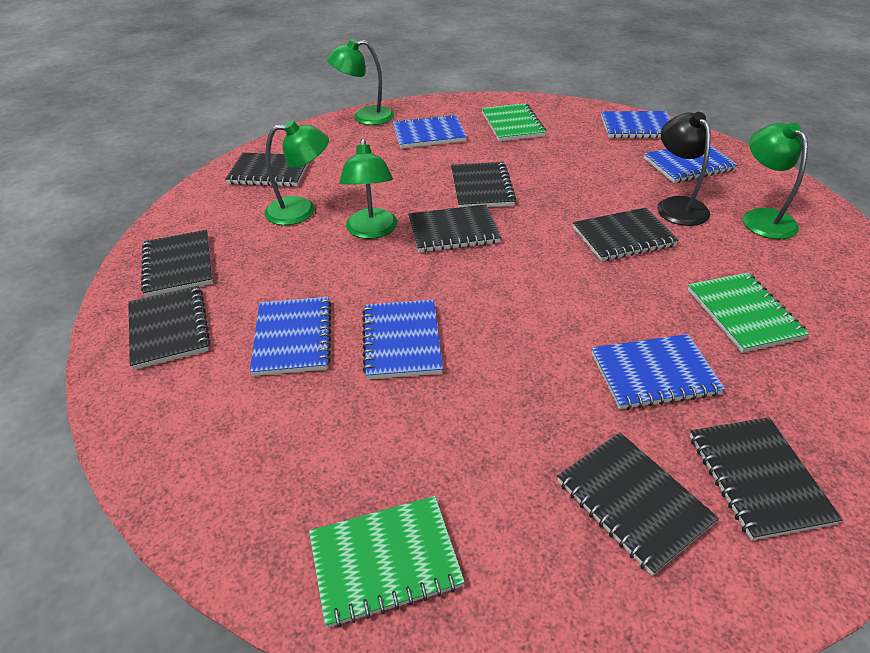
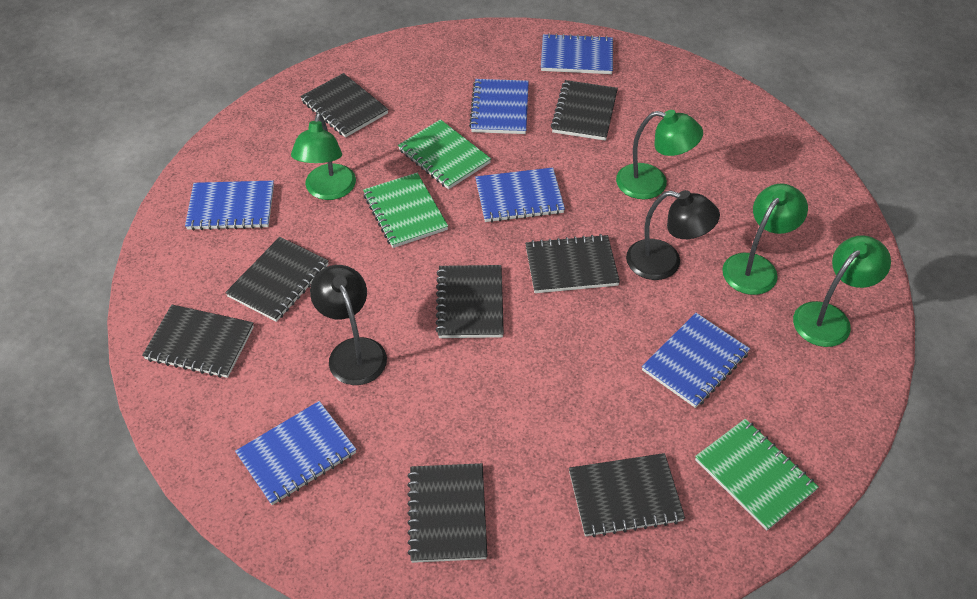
black lamp: [657,112,711,226] = 1 -> [310,265,387,385] [626,190,720,280] = 2

